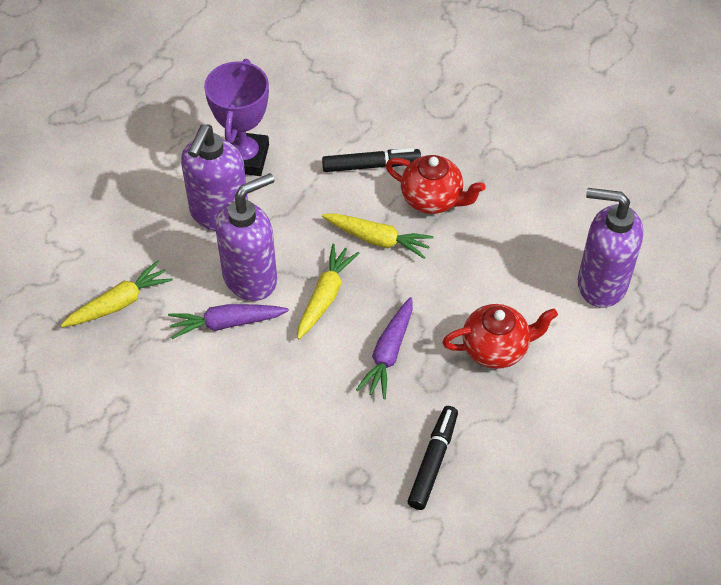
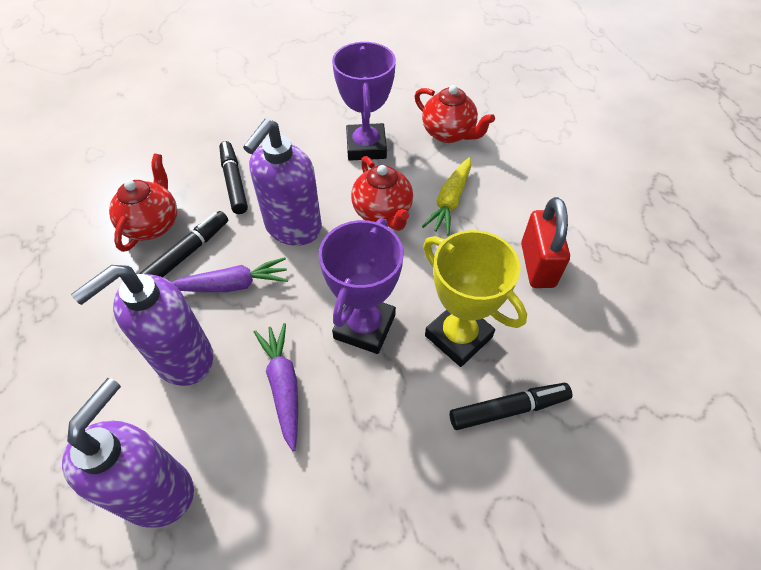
black marker: [322,148,421,172] [407,406,458,510] = 2 -> [140,211,228,277] [219,141,248,214] [450,383,572,430] = 3
purple trophy: [204,59,269,176] = 1 -> [319,218,403,354] [332,42,396,161] = 2
red padlock: none = 0 -> [521,197,570,288] = 1
red teapot: [386,155,485,214] [442,304,558,369] = 2 -> [109,154,177,252] [351,156,413,231] [414,85,495,143] = 3
yellow carrot: [61,260,173,327] [297,244,359,339] [322,213,434,259] = 3 -> [422,157,471,235] = 1
yellow trophy: none = 0 -> [423,230,527,367] = 1

